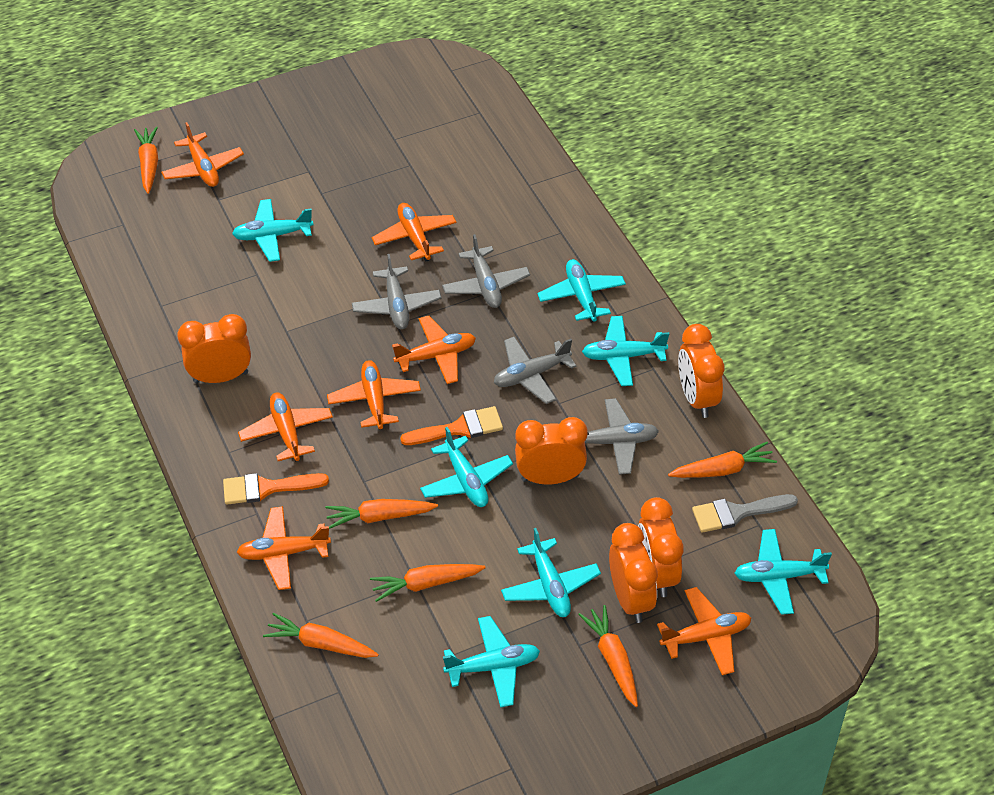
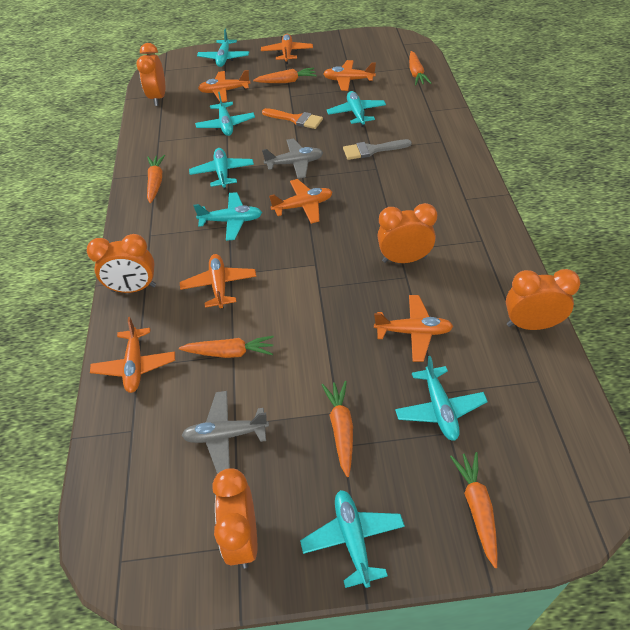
grey plane: [352,254,442,329] [442,234,530,308] [494,337,576,404] [585,398,659,475] = 4 -> [182,391,269,474] [262,138,323,179] = 2
orange brush: [223,473,329,505] [400,406,503,445] = 2 -> [262,108,323,129] = 1

